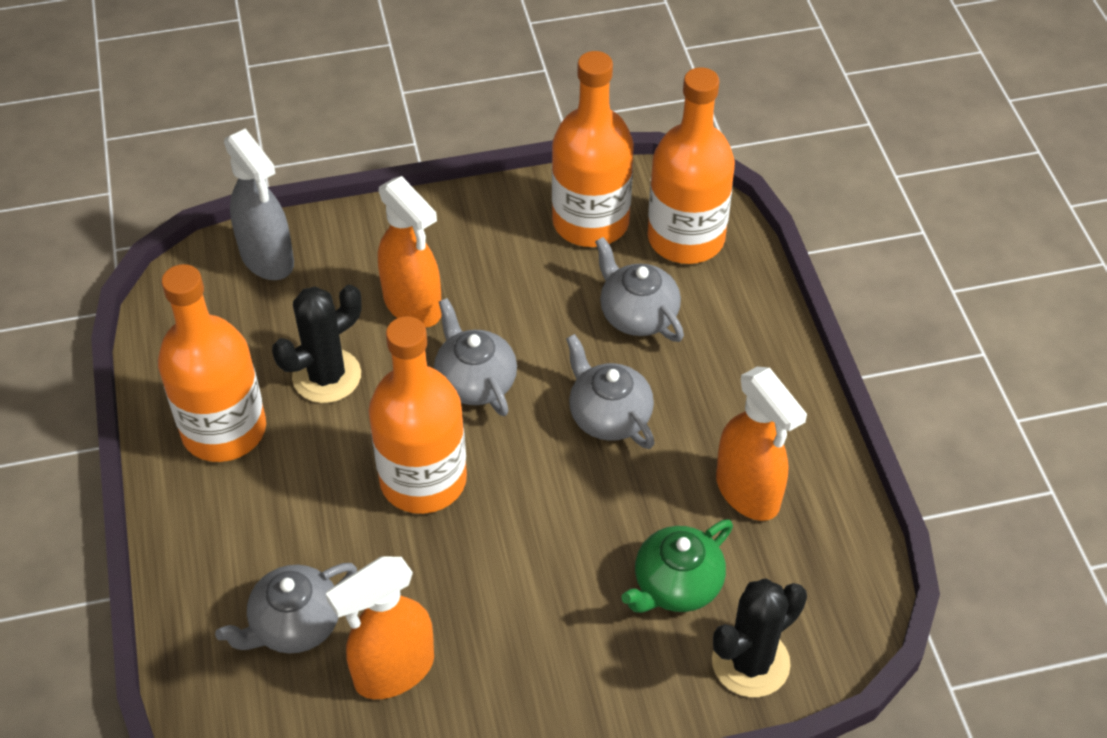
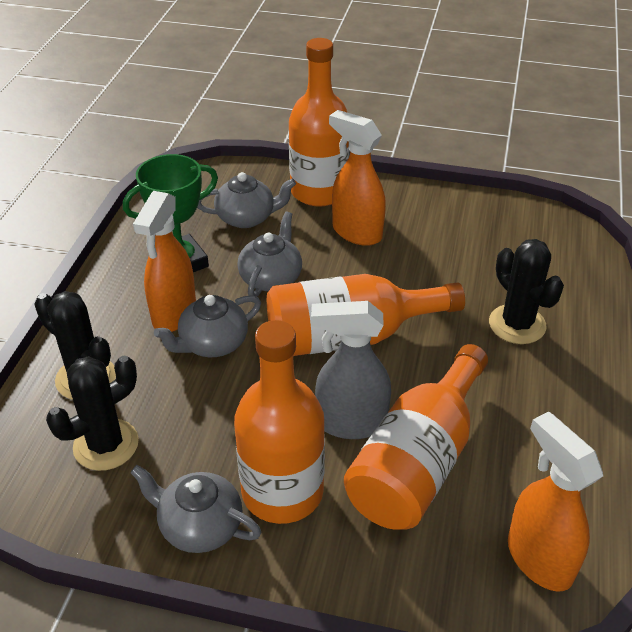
black cactus: [272,285,362,403] [712,578,807,697] = 2 -> [34,291,116,400] [46,356,139,471] [489,239,564,344] = 3
green teapot: [621,519,733,613] = 1 -> none = 0
green trophy: none = 0 -> [123,154,218,272] = 1

